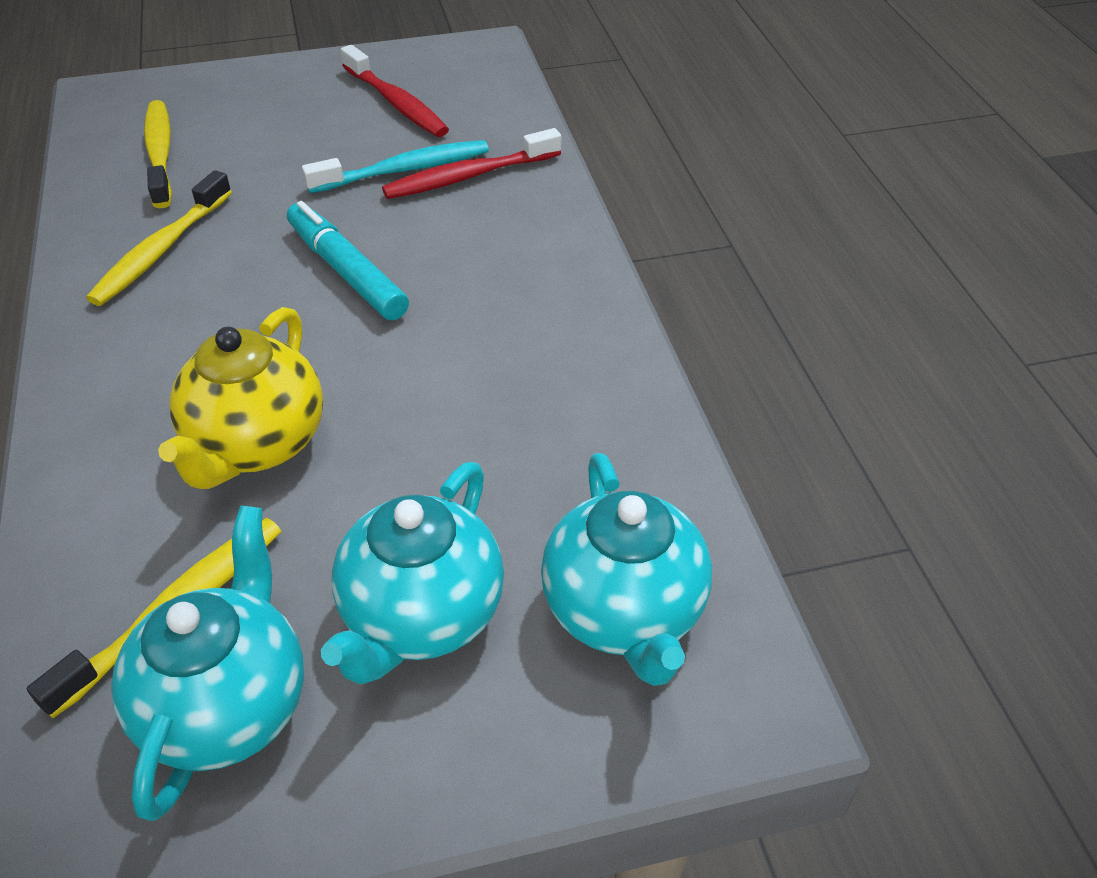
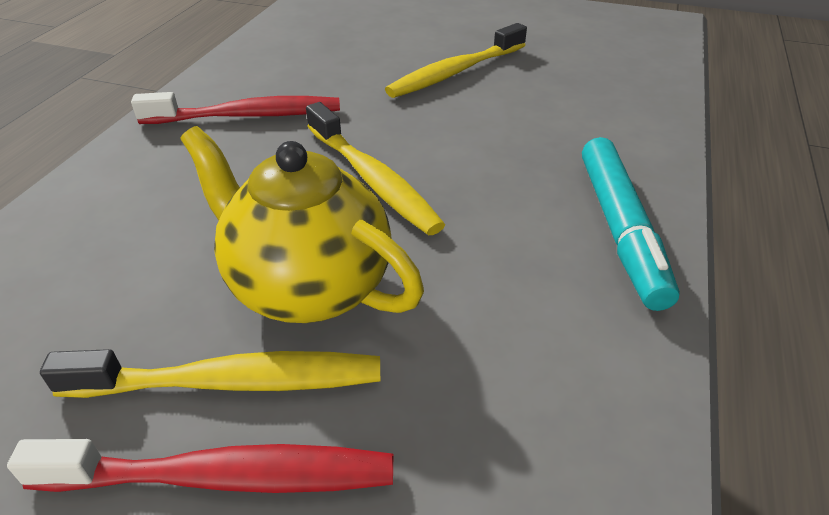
turquoise teapot: [112,506,304,821] [321,462,504,685] [541,453,712,686] = 3 -> none = 0
turquoise toothbrush: [302,140,489,193] = 1 -> none = 0

